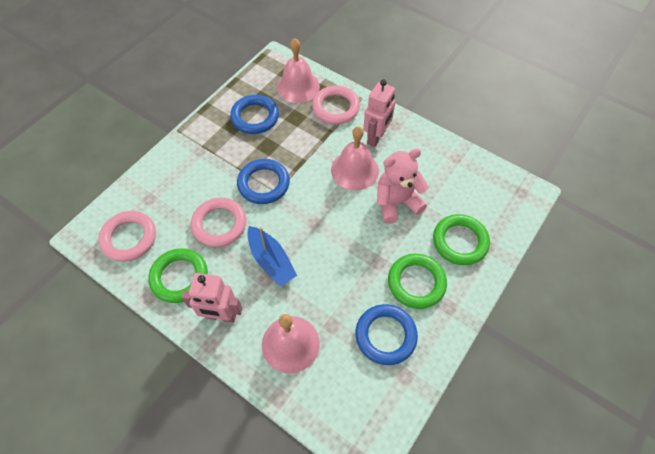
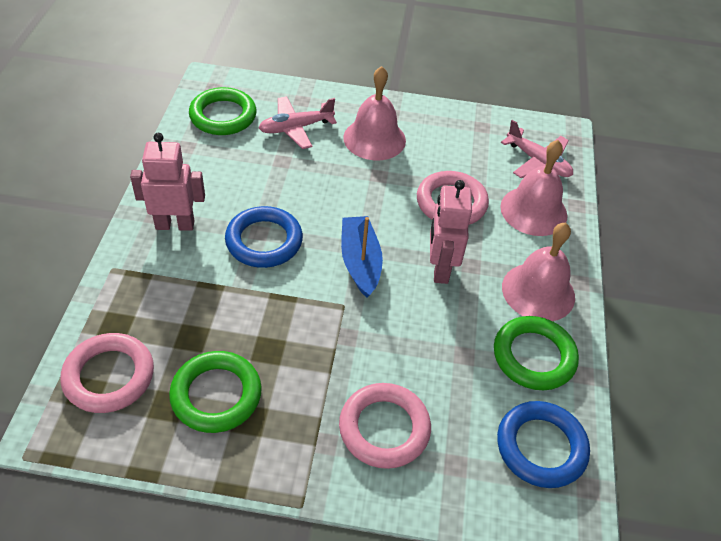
blue ring: [230,95,279,134] [237,159,290,204] [355,304,418,365] = 3 -> [225,206,303,268] [497,401,590,488] = 2
pink plane: none = 0 -> [259,96,337,149] [501,120,573,178] = 2
pink teddy bear: [377,148,429,224] = 1 -> none = 0

